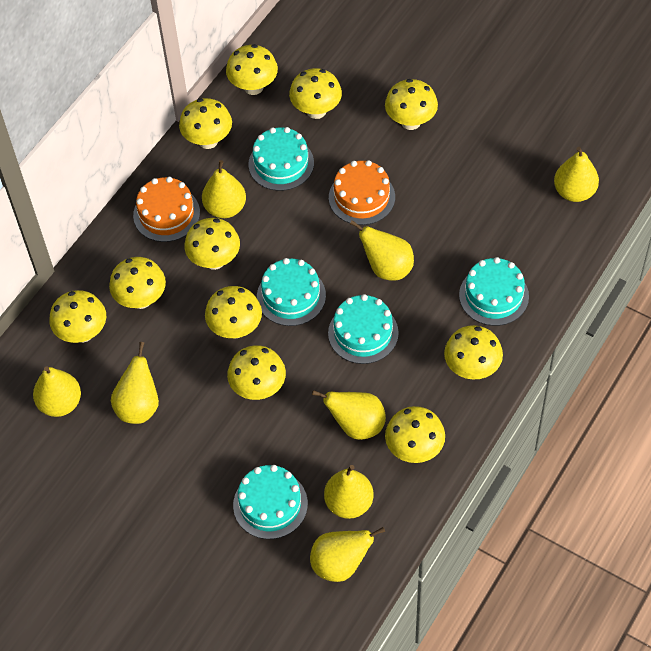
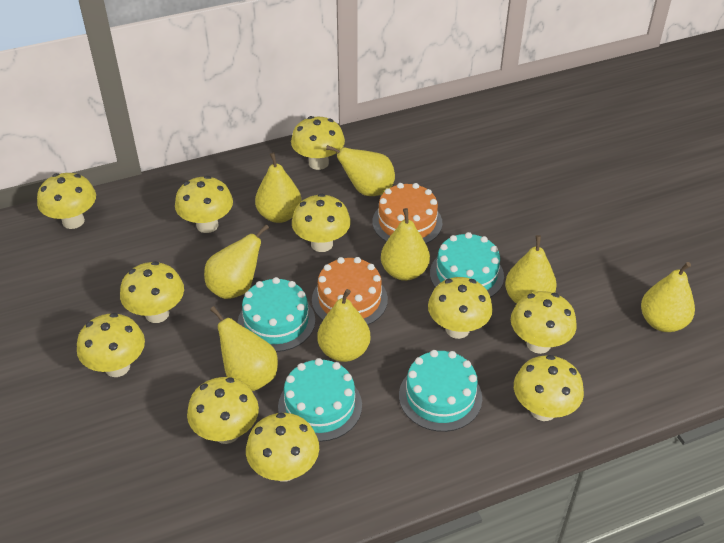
turquoise cake: [233,465,308,539] [248,127,314,191] [257,258,326,326] [328,294,399,364] [459,257,529,326] = 5 -> [238,277,315,352] [278,358,362,442] [399,350,482,432] [430,232,504,297] = 4

